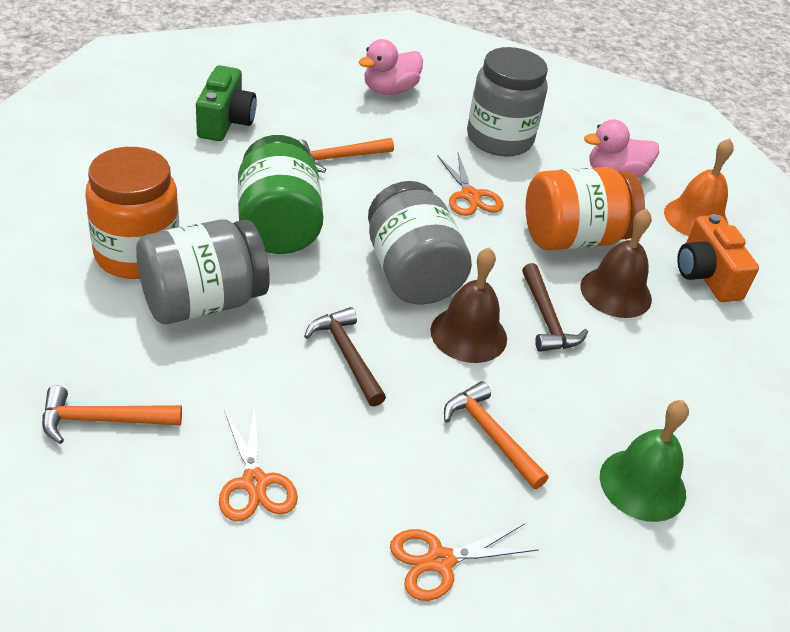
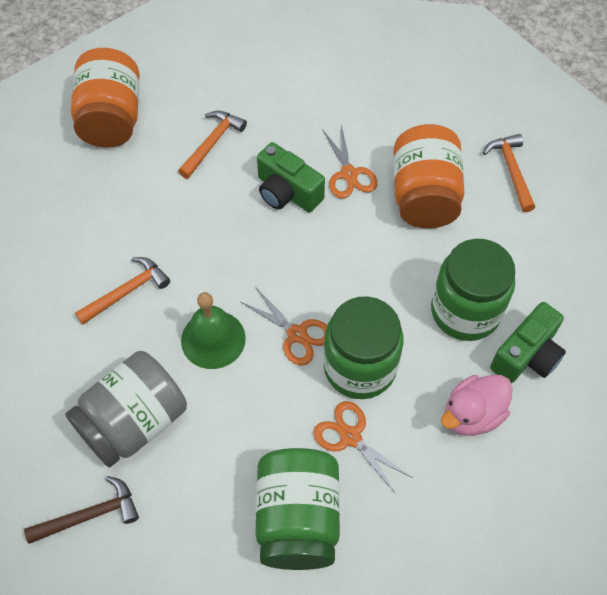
brown bell: [430,248,507,363] [580,208,652,318] = 2 -> none = 0
brown hammer: [304,307,386,407] [522,263,588,352] = 2 -> [24,476,139,544] = 1
green camera: [196,65,257,141] = 1 -> [257,142,325,212] [490,302,566,383] = 2
green jar: [238,135,323,254] = 1 -> [255,448,340,570] [323,296,404,399] [431,239,515,341] = 3
grey jar: [136,219,270,324] [368,181,472,305] [467,47,548,157] = 3 -> [65,351,187,467] = 1
orange bell: [664,138,734,236] = 1 -> none = 0
orange camera: [677,214,759,302] = 1 -> none = 0
pink duck: [359,39,423,95] [584,119,659,178] = 2 -> [441,375,513,436] = 1

